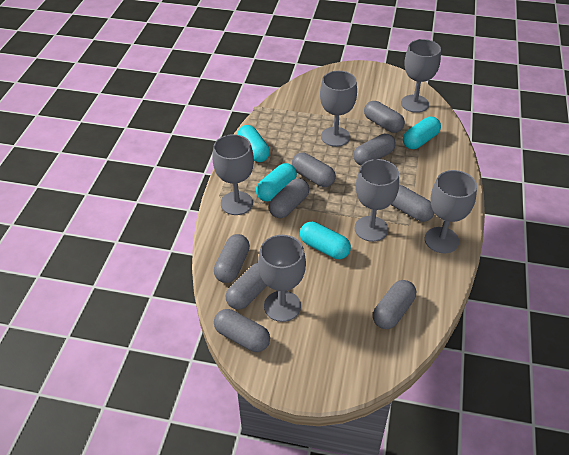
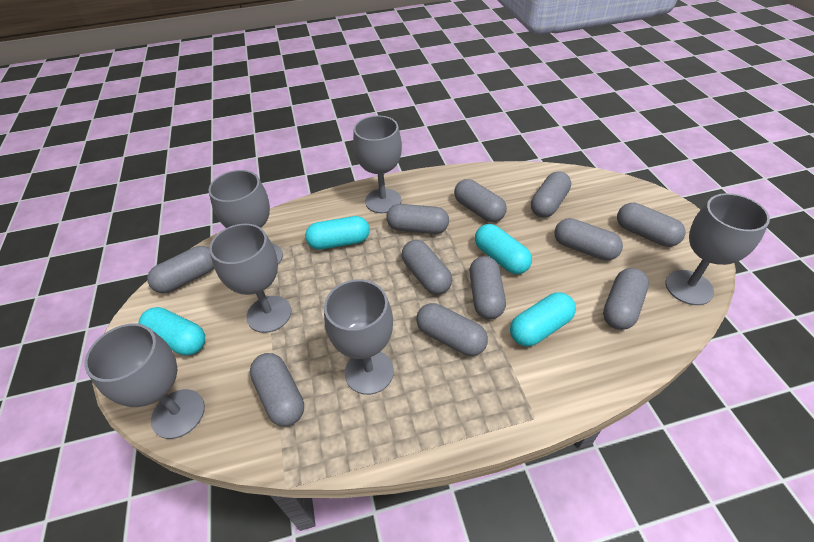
grey capsule: [214,234,250,283] [214,309,270,352] [226,263,267,310] [269,178,309,218] [292,153,336,187] [353,134,395,166] [364,101,405,133] [373,280,416,329] [391,185,434,222] = 9 -> [147,246,214,293] [250,353,304,427] [386,204,449,234] [402,240,452,294] [416,303,488,356] [454,179,507,222] [469,256,506,319] [531,171,571,217] [554,218,623,261] [603,268,649,330] [617,203,685,247] = 11

